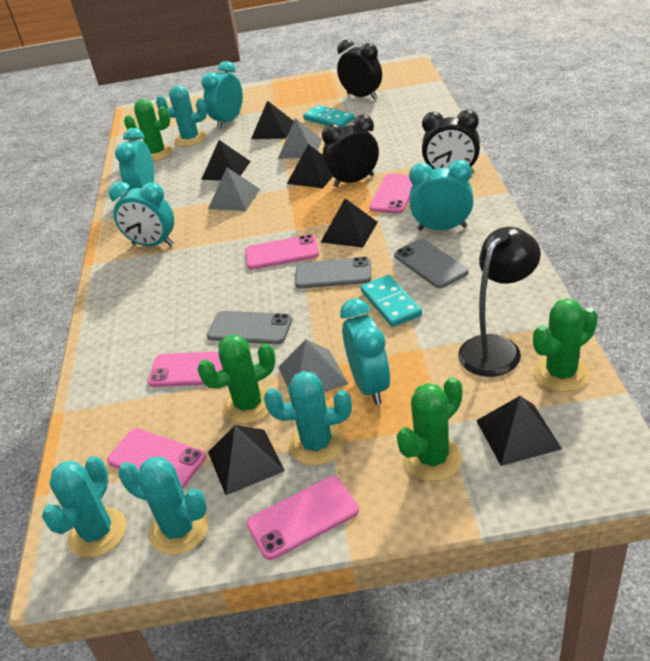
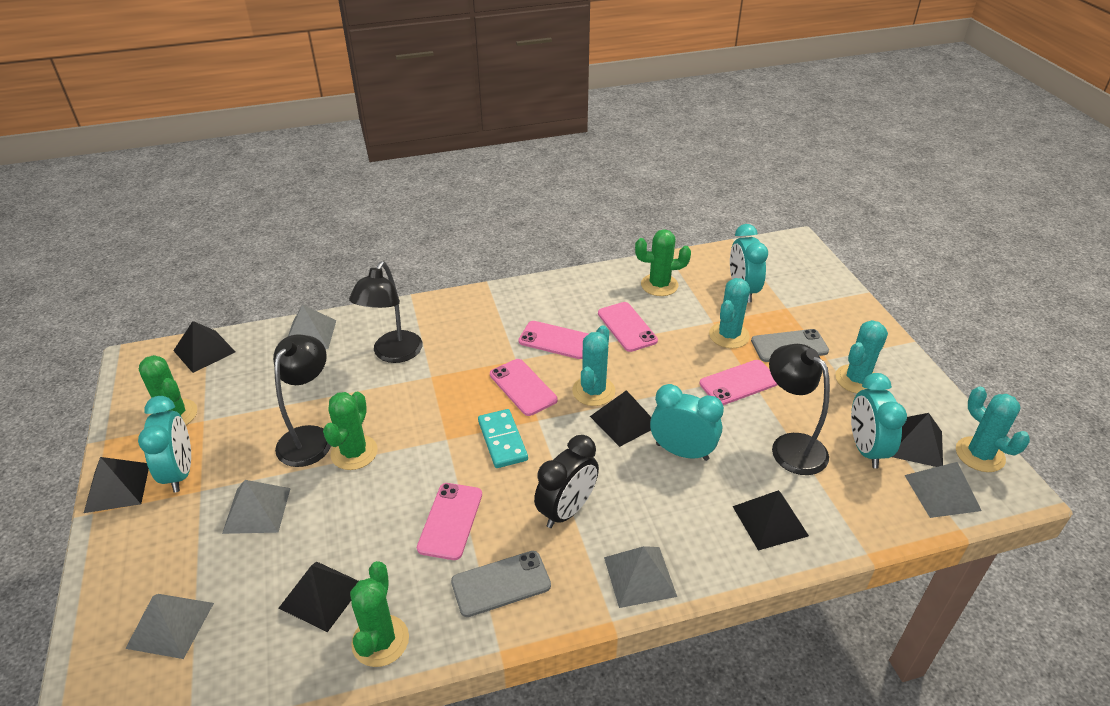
black clock: [322,114,379,187] [337,39,382,100] [422,110,480,174] = 3 -> [534,435,599,528] = 1
black lamp: [458,227,541,377] = 1 -> [273,334,331,467] [349,261,422,363] [769,344,830,475] = 3
grey phone: [207,311,292,344] [295,257,371,289] [394,239,468,288] = 3 -> [451,551,551,617] [751,329,829,362] = 2
grey pyramid: [208,168,260,211] [278,118,322,159] [278,339,349,393] = 3 -> [125,594,214,659] [222,480,291,534] [288,305,336,349] [604,546,677,608] [904,462,982,518] = 5
turquoise clock: [109,182,174,246] [115,128,154,191] [201,61,243,129] [340,298,390,405] [409,160,474,231] = 5 -> [138,396,191,493] [650,384,724,461] [730,224,768,302] [851,373,907,469] = 4
turquoise domino: [303,105,355,127] [361,275,422,327] = 2 -> [478,409,528,468] = 1

